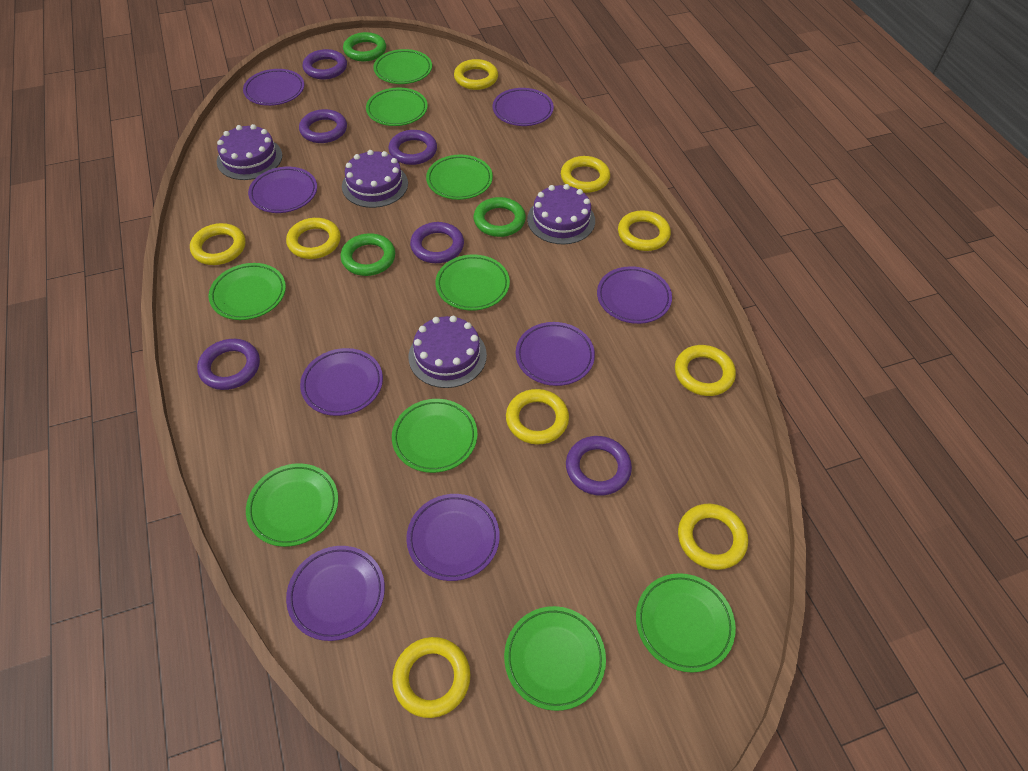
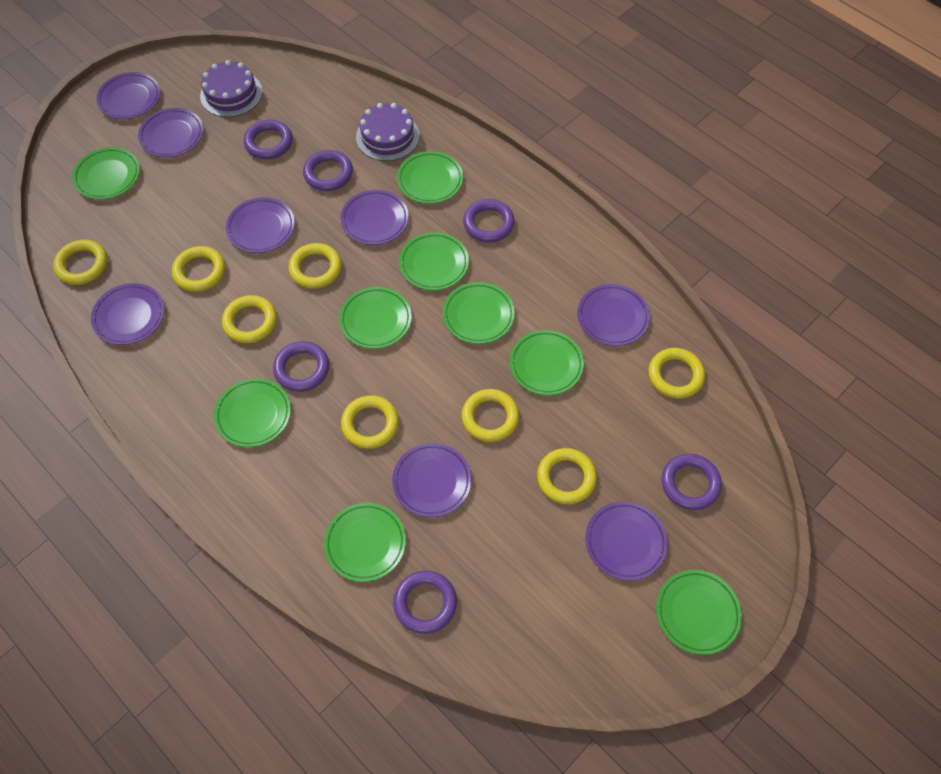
green ring: [340,233,395,276] [343,32,386,61] [474,197,526,237] = 3 -> none = 0
purple cake: [217,124,282,180] [342,150,408,208] [408,316,487,388] [527,184,595,244] = 4 -> [200,60,262,117] [356,103,419,161] = 2
yellow ring: [190,223,246,265] [286,218,341,259] [392,637,471,718] [454,59,498,90] [506,389,569,445] [561,156,610,193] [618,210,671,251] [675,345,736,396] [678,504,748,570] = 9 -> [53,240,108,285] [172,246,225,292] [222,295,277,343] [289,243,342,289] [341,395,399,449] [462,389,519,442] [537,448,597,504] [648,348,705,399] = 8

